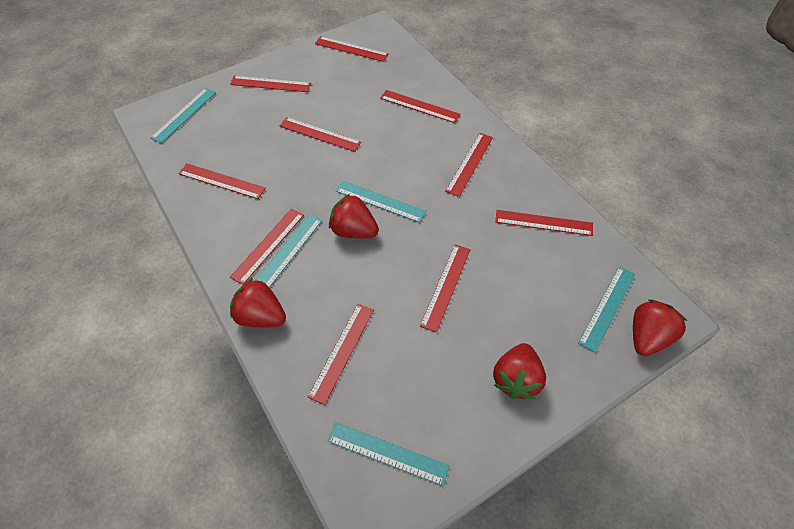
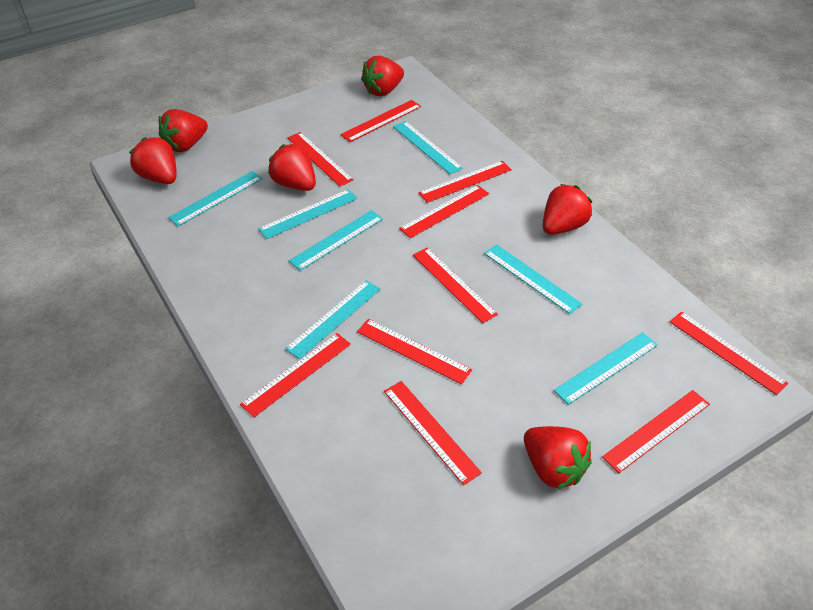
red strawberry: [230,278,286,327] [329,194,379,238] [493,343,546,399] [633,299,687,356] = 4 -> [129,137,177,184] [159,109,208,152] [268,144,316,191] [361,55,404,96] [524,426,592,490] [543,184,592,235] = 6
turquoise ruler: [151,88,216,143] [255,215,322,288] [328,423,450,486] [336,181,426,223] [578,266,635,353] = 5 -> [168,171,263,226] [258,189,358,239] [285,280,381,359] [289,210,383,271] [393,121,463,174] [484,244,582,314] [554,332,658,405] = 7

